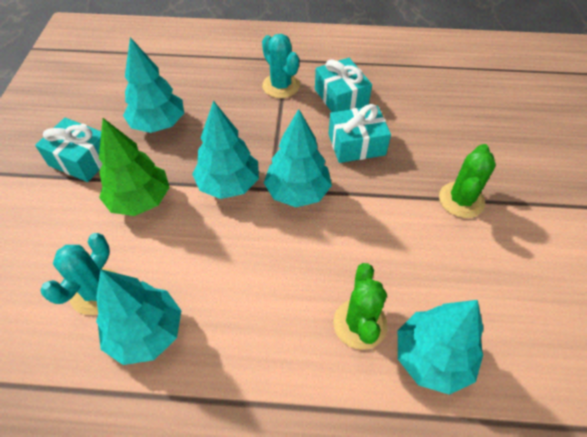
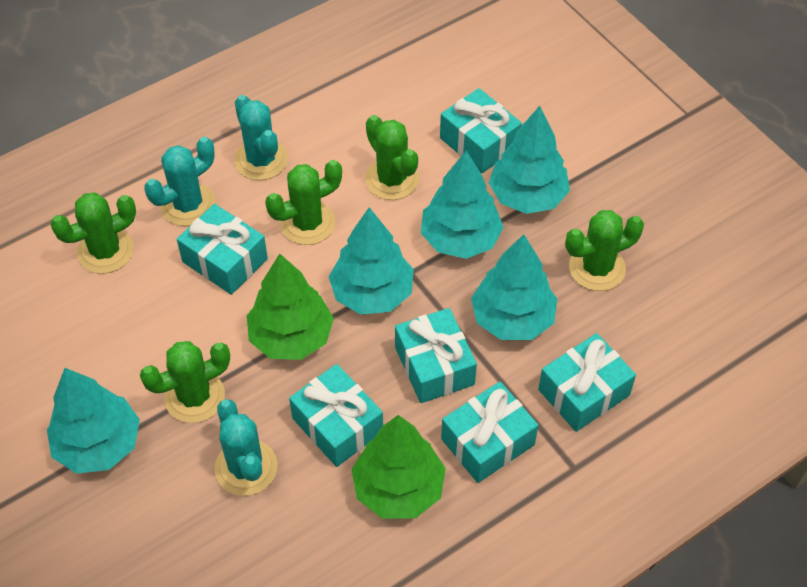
green cactus: [333,263,388,350] [439,144,496,218] = 2 -> [50,192,136,274] [140,341,230,423] [265,160,342,245] [365,115,419,200] [565,210,644,291] = 5
green tree: [99,118,170,216] = 1 -> [247,254,334,360] [351,415,446,519] = 2
turquoise cactus: [40,233,116,315] [262,34,300,98] = 2 -> [144,137,215,226] [215,399,277,496] [234,95,288,180] = 3
turquoise gift: [35,118,103,182] [315,58,372,112] [328,104,391,163] = 3 -> [177,204,268,295] [289,364,383,467] [395,308,477,403] [440,88,522,173] [441,382,538,483] [538,333,636,432] = 6

